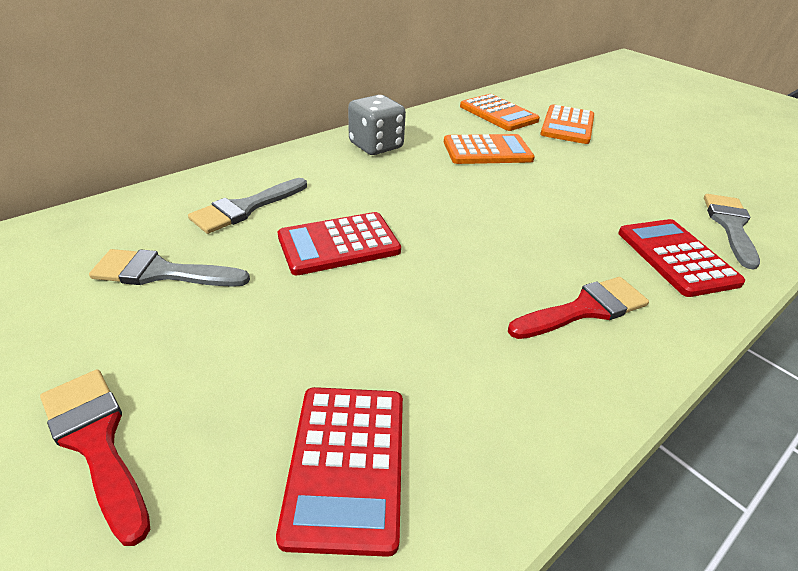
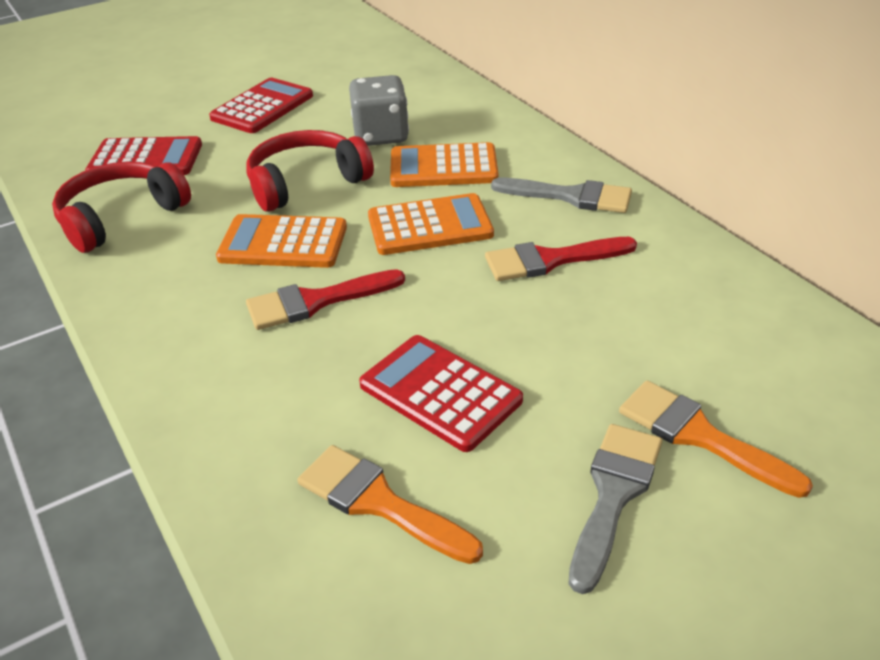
grey brush: [89,249,250,287] [188,178,307,234] [704,194,760,270] = 3 -> [491,178,632,213] [568,424,662,594] = 2
orange brush: none = 0 -> [297,445,483,564] [619,381,813,498] = 2
red headphones: none = 0 -> [52,162,191,253] [246,130,374,212] = 2

